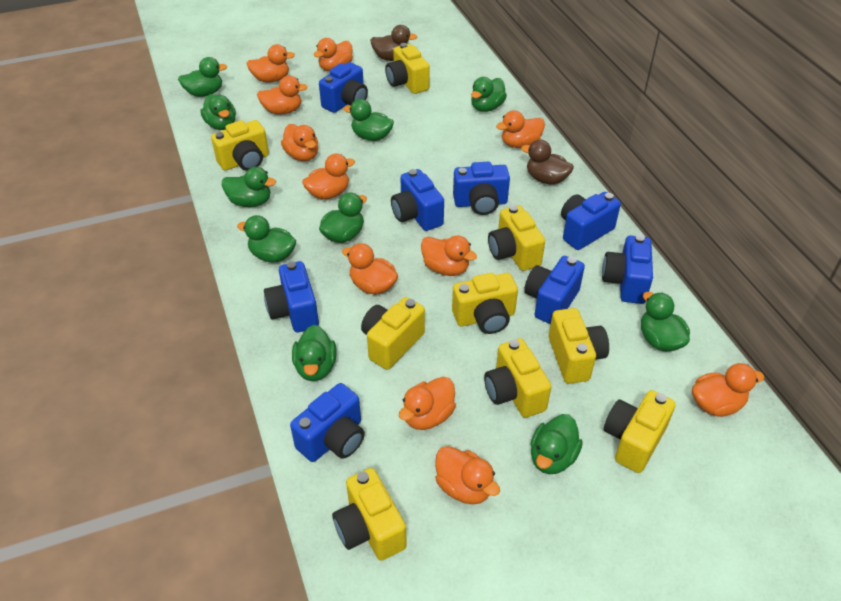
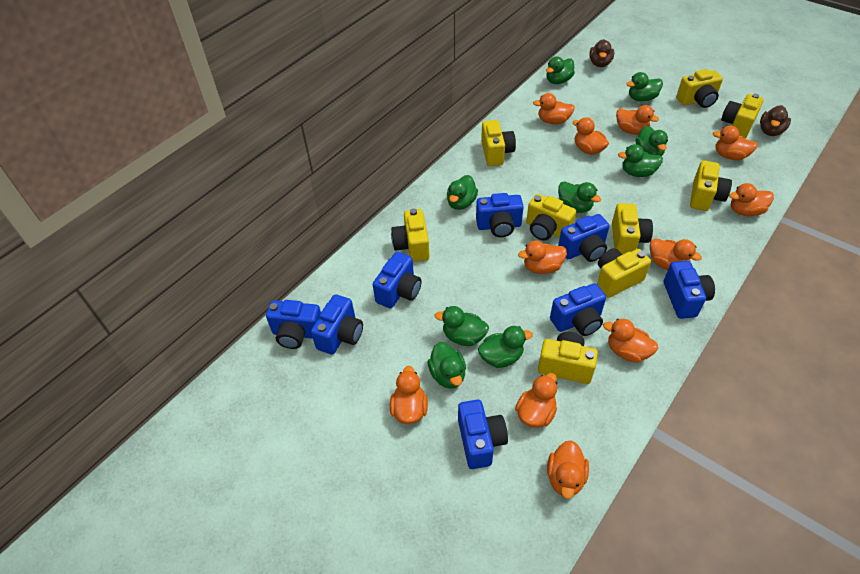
green duck: [178,57,227,97] [200,94,236,130] [222,167,276,207] [237,215,296,262] [292,325,337,381] [319,192,367,243] [343,99,394,141] [471,77,507,112] [530,414,583,474] [641,292,690,352] = 10 -> [428,342,466,389] [435,306,489,346] [447,175,478,210] [478,326,533,368] [546,56,575,84] [558,181,601,213] [618,144,663,177] [627,72,663,102] [636,126,668,156] = 9

